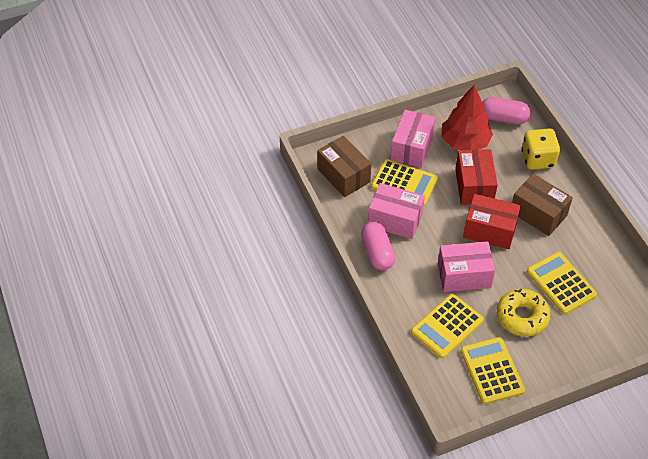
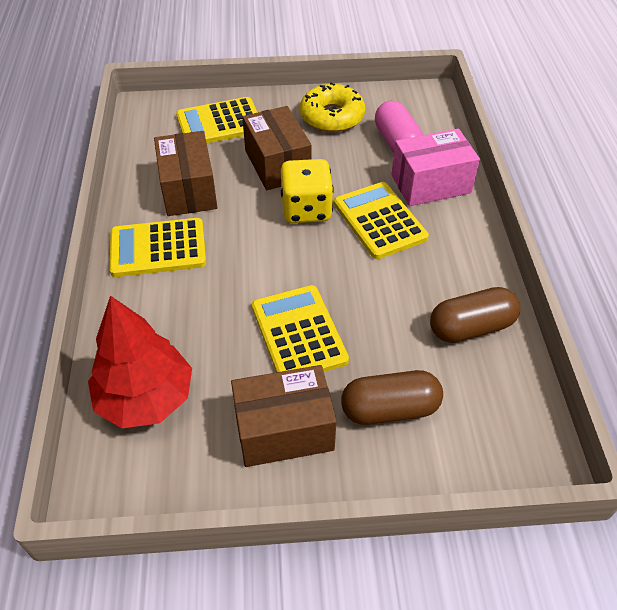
brown box: [317,136,371,197] [512,174,573,236] = 2 -> [154,131,217,216] [231,365,336,467] [242,106,312,190] = 3
brown capsule: none = 0 -> [341,370,443,425] [430,287,520,343] = 2
pink box: [368,183,425,239] [391,110,436,168] [438,241,495,292] = 3 -> [391,129,480,206] = 1
pink capsule: [361,221,395,270] [482,97,531,124] = 2 -> [375,101,423,153] = 1
red box: [455,149,498,205] [463,194,521,249] = 2 -> none = 0

